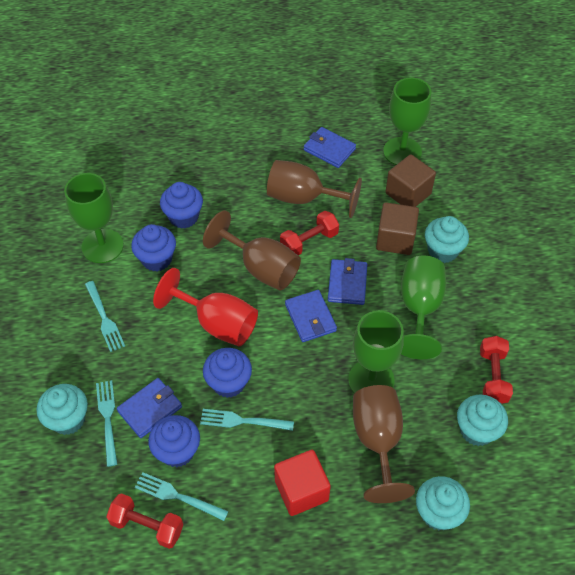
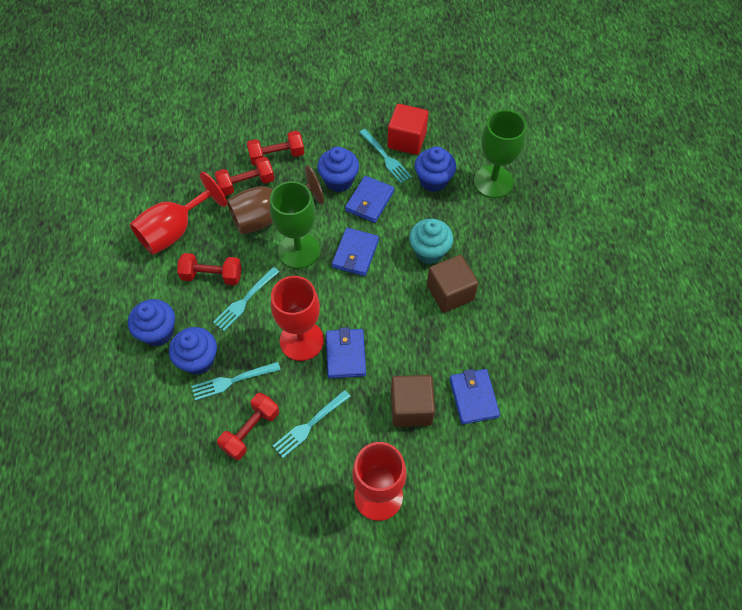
brown goblet: [203,210,301,290] [267,160,362,218] [353,385,415,503] = 3 -> [227,166,324,235] = 1
green goblet: [64,173,124,263] [348,310,404,393] [383,78,432,165] [401,256,446,359] = 4 -> [270,181,320,269] [474,110,526,198] = 2
red dumbbell: [106,493,183,549] [280,211,339,255] [480,336,513,404] = 3 -> [177,253,241,285] [215,157,274,196] [217,393,279,460] [247,131,304,166] = 4
red goblet: [153,268,258,346] = 1 -> [130,172,227,255] [271,276,324,361] [352,442,406,521] = 3
turquoise cupcake: [37,384,88,435] [416,476,470,530] [425,216,469,263] [457,394,508,446] = 4 -> [409,219,453,264] = 1

